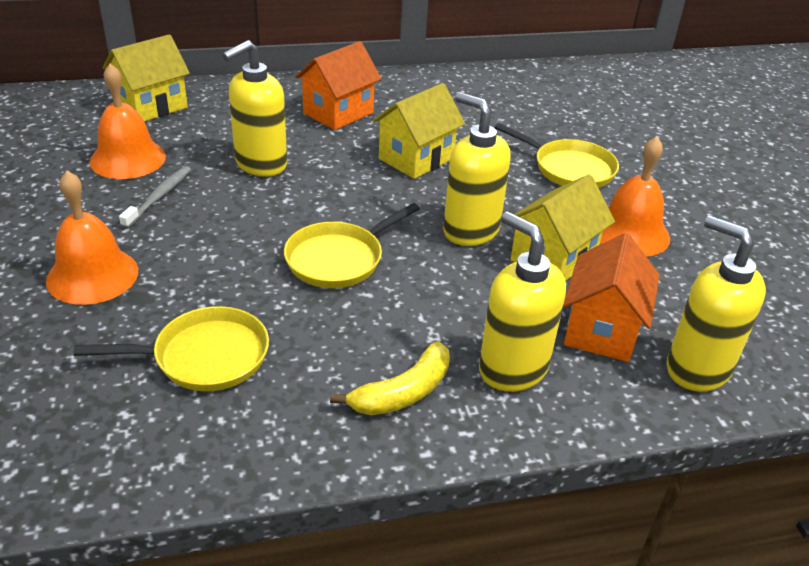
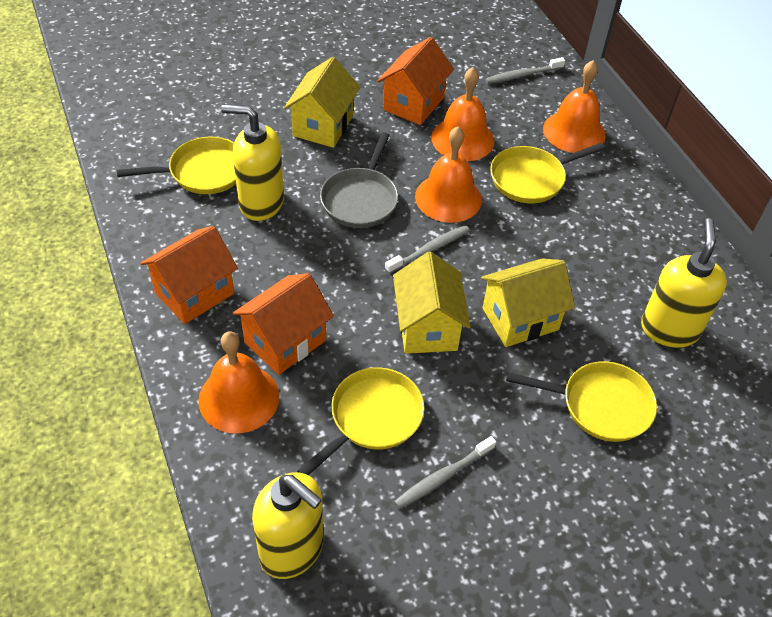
grey pan: none = 0 -> [320,132,398,228] = 1
grey toothbrush: [119,166,191,229] = 1 -> [385,225,470,274] [394,436,496,509] [485,57,565,84] = 3
orange bell: [46,171,138,305] [90,64,166,179] [600,136,670,257] = 3 -> [198,331,280,433] [415,126,482,223] [431,67,494,161] [543,60,606,153] = 4
orange house: [295,41,382,130] [563,233,660,362] = 2 -> [141,226,238,324] [233,273,334,375] [377,37,454,125] = 3
yellow banana: [330,342,450,415] = 1 -> none = 0
yellow pan: [74,306,269,391] [284,203,420,288] [494,123,619,188] = 3 -> [117,137,236,194] [297,367,425,475] [490,143,605,204] [506,361,657,442] = 4
yellow soap dispenser: [222,40,287,177] [443,92,511,246] [479,212,566,392] [667,216,766,392] = 4 -> [221,104,284,221] [252,473,323,579] [641,218,727,348] = 3

